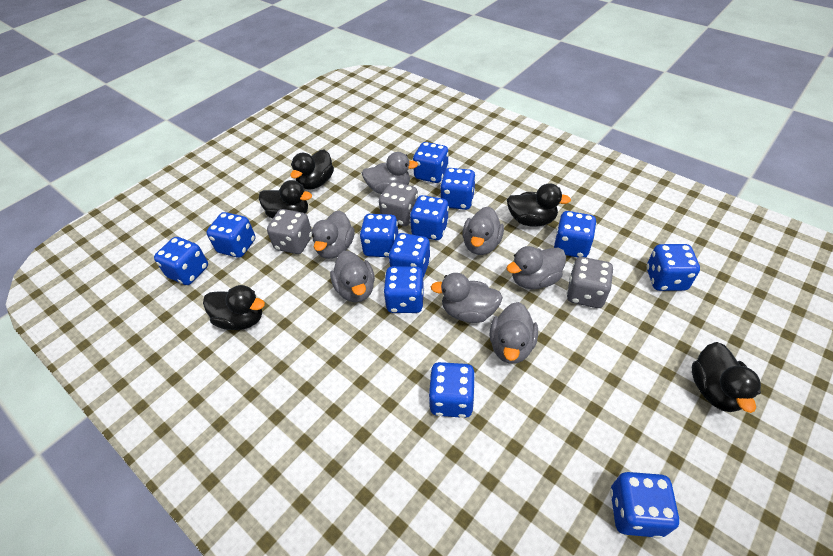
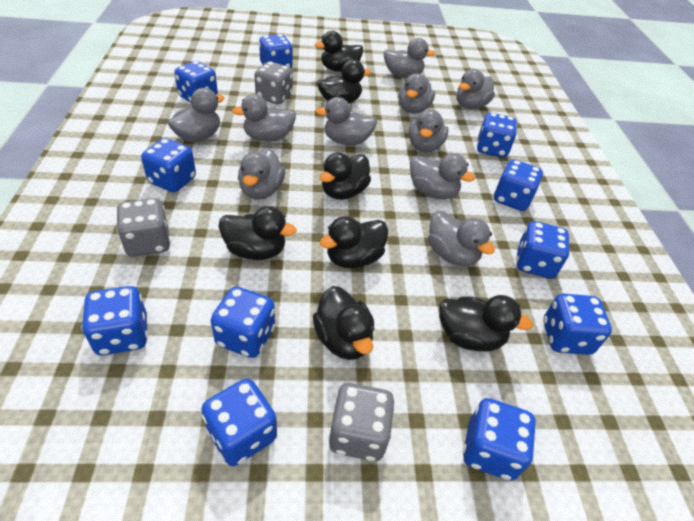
black duck: [203,285,265,330] [259,180,312,219] [290,149,334,190] [507,183,571,227] [692,342,761,413] = 5 -> [218,206,297,260] [313,286,374,360] [315,31,363,72] [317,60,371,103] [320,152,371,200] [320,216,388,269] [439,295,533,351] = 7
blue dice: [154,237,208,285] [207,212,255,258] [359,214,399,257] [383,266,424,313] [389,233,431,278] [410,195,449,240] [413,142,449,183] [429,362,475,418] [440,168,476,210] [554,211,597,257] [610,471,680,539] [646,244,700,291] = 12 -> [81,286,148,355] [141,138,196,193] [174,61,218,103] [201,378,277,466] [211,286,275,358] [259,34,293,68] [463,398,536,480] [477,113,517,158] [494,160,543,211] [516,221,570,278] [543,294,612,355] = 11
grey duck: [312,210,355,259] [330,251,375,302] [362,152,418,194] [431,273,503,323] [462,206,504,255] [489,302,538,364] [507,246,566,289] = 7 -> [168,88,224,142] [232,94,296,142] [238,148,285,200] [316,97,377,145] [383,38,436,78] [398,73,435,114] [409,110,449,153] [410,153,475,199] [428,211,495,266] [456,69,495,109] = 10

